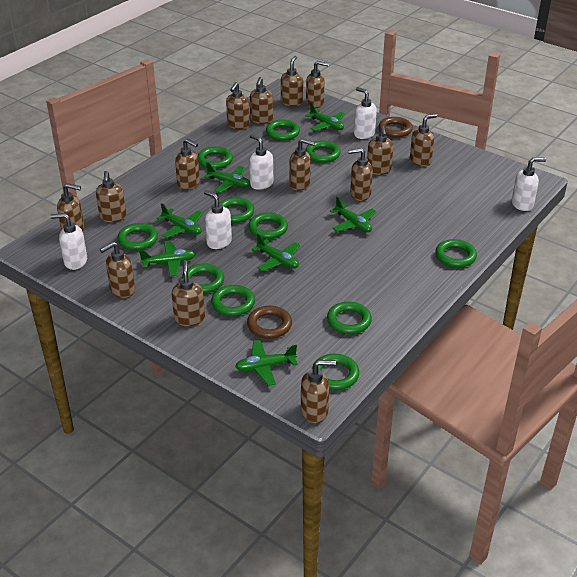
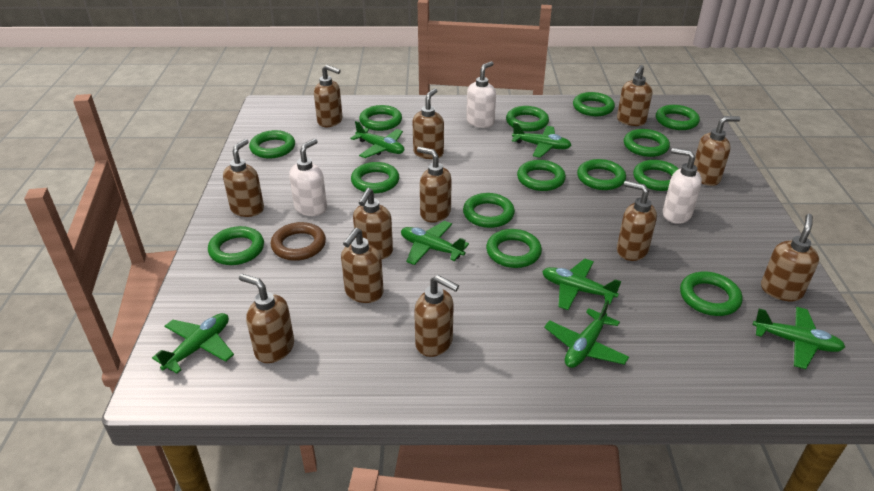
brown ring: [247,306,292,339] [379,117,413,138] = 2 -> [271,222,326,261] = 1
brown soap dispenser: [57,183,84,232] [96,171,126,222] [100,242,135,298] [172,260,205,326] [175,139,200,190] [226,82,250,129] [250,77,273,124] [281,56,303,106] [289,138,315,191] [301,360,336,423] [306,61,329,108] [348,148,373,201] [367,126,393,175] [410,114,437,167] = 14 -> [223,139,264,217] [239,274,294,363] [314,65,343,127] [341,228,384,303] [353,188,393,259] [413,88,444,159] [414,275,459,357] [417,147,452,223] [617,65,652,126] [617,181,657,261] [694,116,740,186] [761,214,819,301] = 12
green ring: [118,223,158,250] [182,263,224,294] [198,146,233,169] [211,285,255,316] [220,197,254,223] [248,212,288,239] [266,120,300,141] [305,140,341,163] [312,354,359,390] [327,301,372,334] [435,239,477,268] = 11 -> [208,226,264,265] [249,130,295,158] [351,162,399,193] [359,105,402,131] [463,193,515,228] [486,229,542,268] [506,106,549,132] [517,160,566,191] [573,92,615,116] [577,159,626,190] [624,129,670,157] [633,160,678,191] [656,105,700,130] [680,271,743,316] = 14
white soap dispenser: [50,213,87,270] [204,190,232,249] [249,134,273,190] [354,87,377,139] [512,157,546,211] = 5 -> [289,139,327,216] [466,61,496,128] [663,148,702,224] = 3

